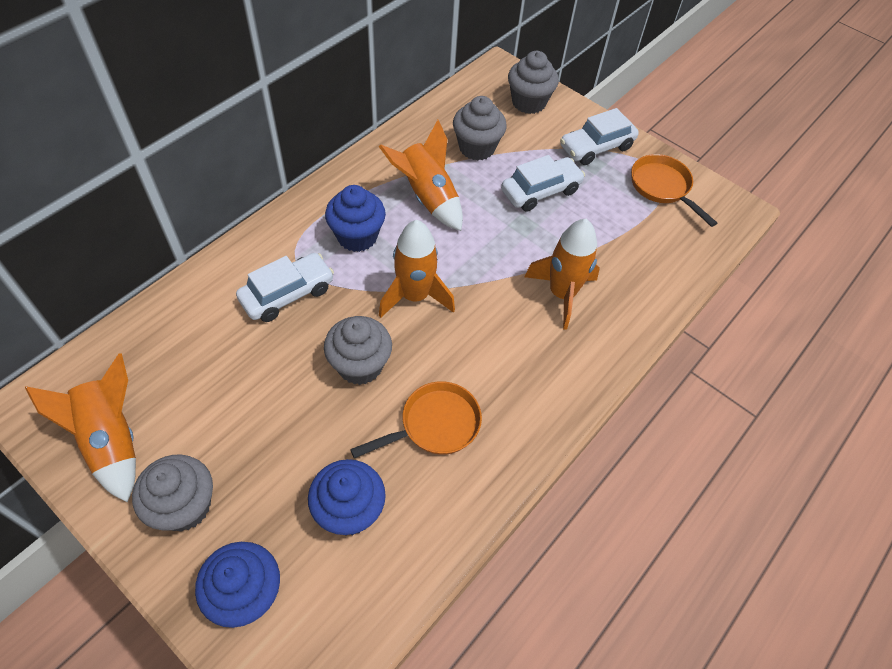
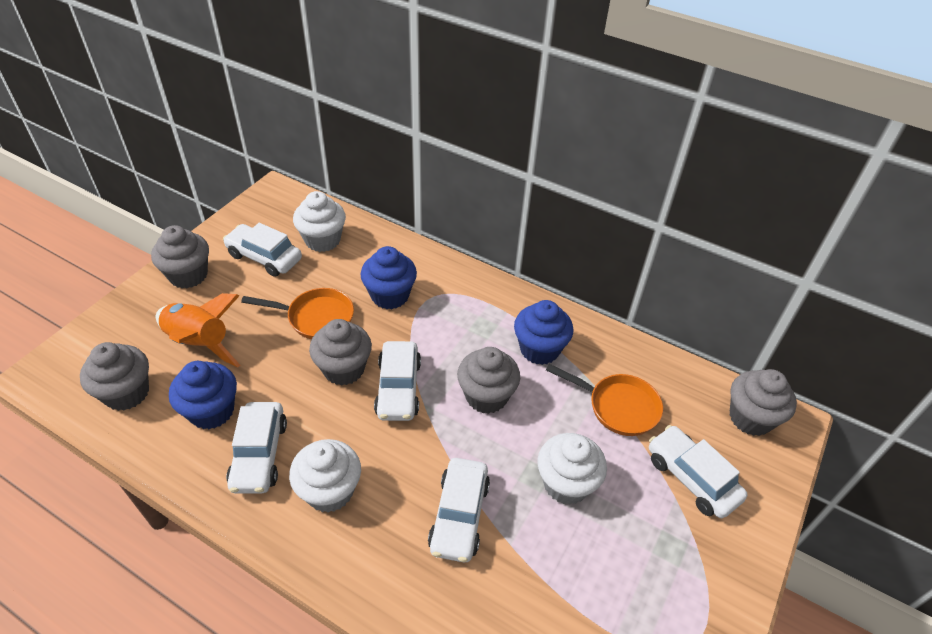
grey cupcake: [132,455,213,531] [324,316,392,385] [453,96,507,161] [508,51,559,114] = 4 -> [80,342,149,411] [151,225,209,288] [309,319,372,386] [457,347,520,414] [730,369,797,436] = 5
orange rocket: [25,354,136,502] [379,120,463,231] [379,220,455,318] [524,219,600,330] = 4 -> [156,293,240,368] = 1
white car: [236,253,334,322] [501,155,585,212] [560,108,639,165] = 3 -> [223,223,302,277] [226,402,287,494] [374,341,421,421] [428,458,490,562] [649,425,747,518] = 5
white cupcake: none = 0 -> [289,439,361,513] [293,191,346,252] [537,433,607,505] = 3

